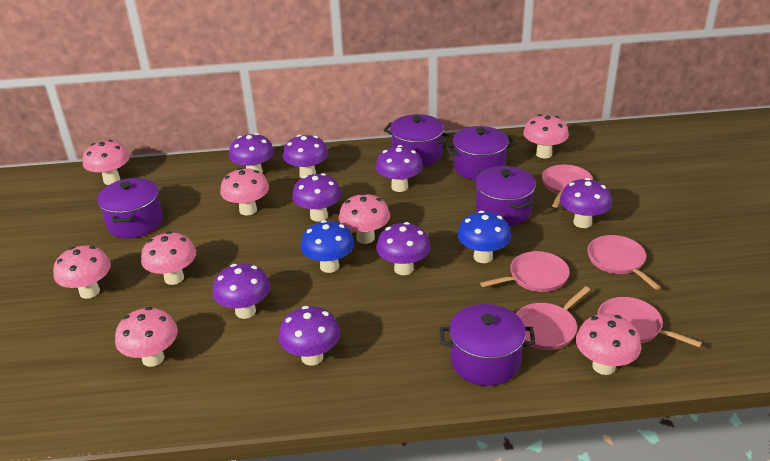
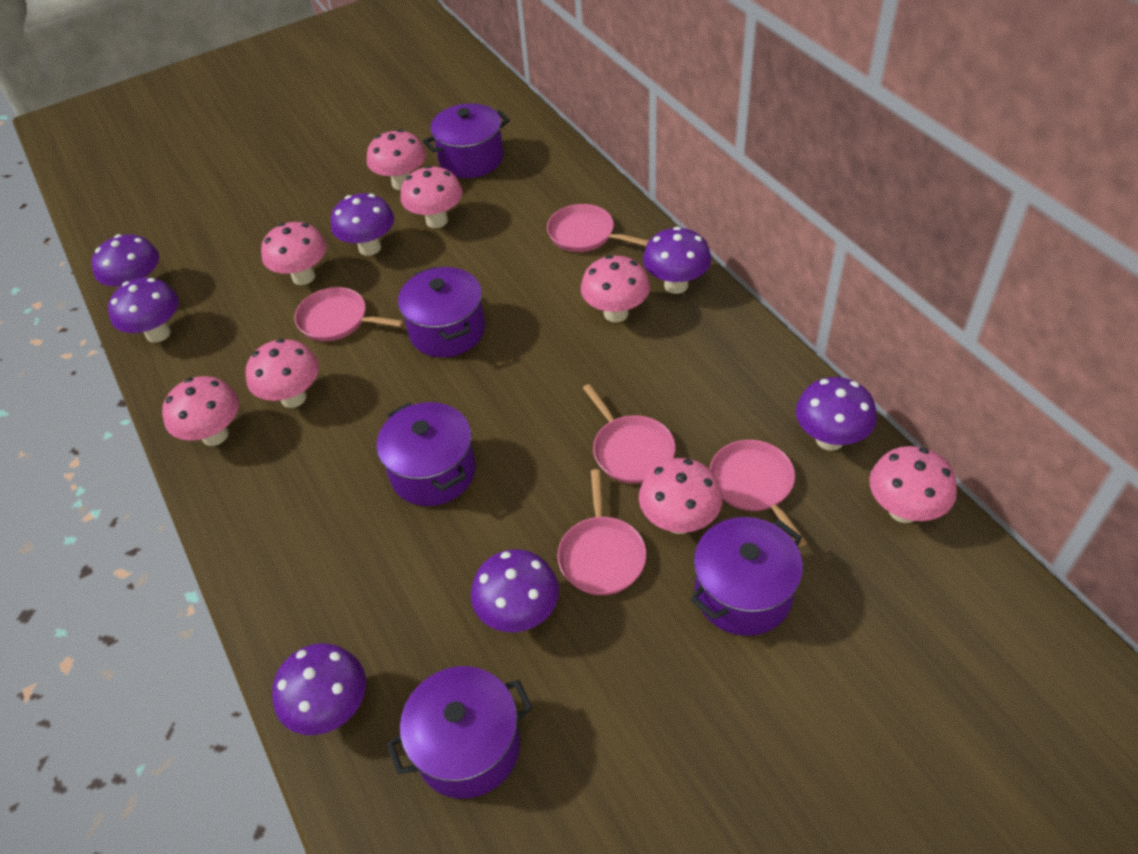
blue mushroom: [301,220,354,273] [457,211,511,263] = 2 -> none = 0
purple mushroom: [213,263,270,319] [229,133,274,174] [279,306,340,366] [283,135,328,178] [292,173,342,222] [376,145,423,192] [376,222,431,275] [560,178,612,228] = 8 -> [92,234,159,286] [108,278,179,343] [272,643,366,735] [331,193,394,256] [471,549,559,632] [643,227,711,294] [796,377,877,451] = 7

